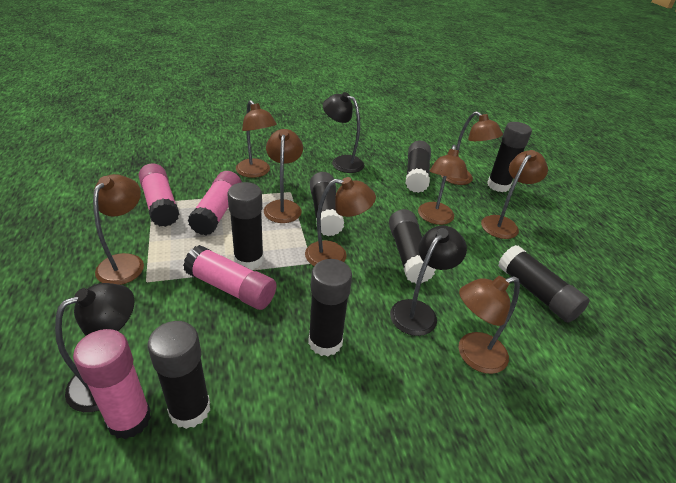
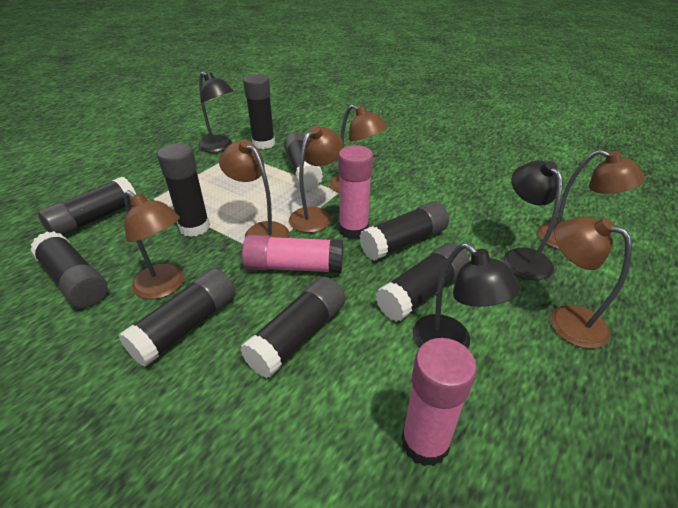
black glue stick: [148,321,210,429] [227,182,264,270] [308,259,352,356] [310,172,344,236] [389,209,436,283] [405,141,431,193] [487,122,532,192] [498,245,590,323] = 8 -> [30,231,108,308] [38,177,136,236] [118,268,235,367] [157,143,210,237] [240,277,345,378] [243,74,275,149] [284,132,323,188] [360,201,449,261] [376,243,470,322] = 9
brown lamp: [93,174,144,285] [236,100,277,178] [264,129,303,223] [305,177,376,266] [418,145,468,225] [441,111,503,185] [458,276,520,374] [481,150,548,239] = 8 -> [124,190,184,299] [219,140,289,238] [289,126,343,233] [330,105,387,193] [537,150,645,249] [550,217,632,349] = 6
pink glue stick: [73,329,151,439] [139,163,179,227] [183,245,276,310] [187,171,242,235] = 4 -> [242,235,343,273] [338,145,373,239] [401,338,477,466] = 3

